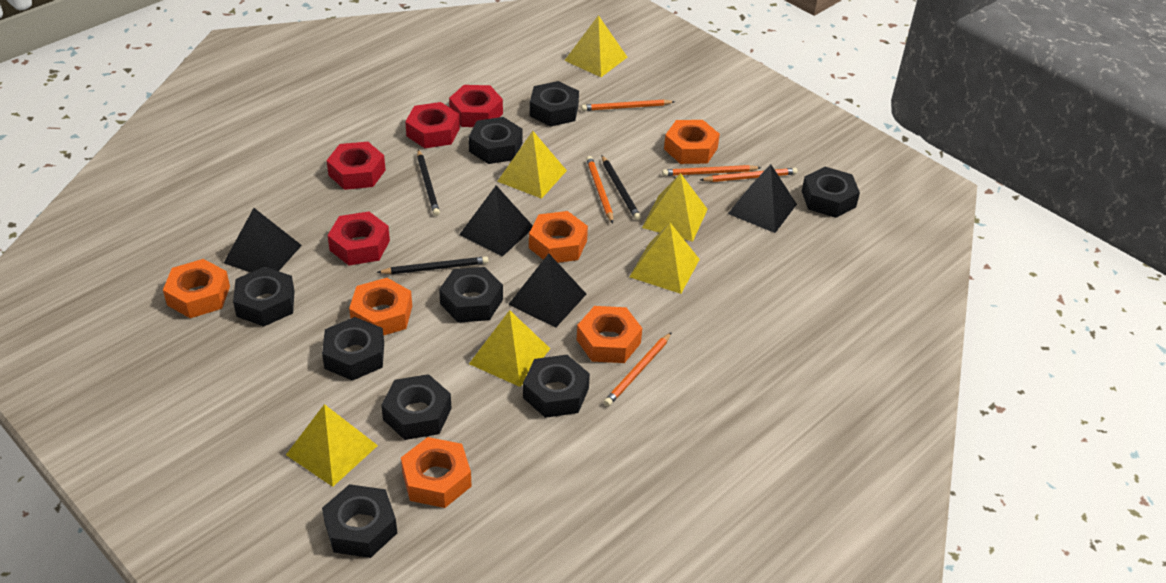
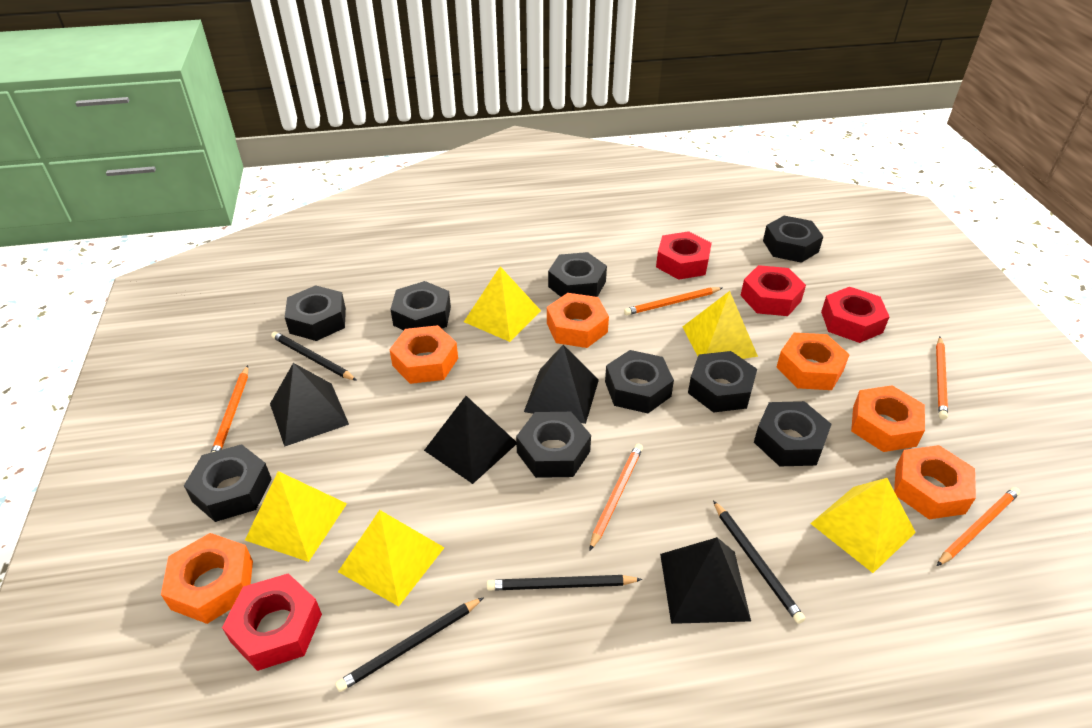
black pencil: [377,256,488,274] [417,149,440,216] [602,156,641,220] = 3 -> [271,331,357,381] [335,597,484,692] [487,575,642,591] [713,501,805,624] = 4
yellow pyramid: [286,404,378,487] [469,310,550,387] [497,131,567,199] [564,15,627,77] [629,223,700,294] [642,173,708,242] = 6 -> [245,471,347,562] [338,510,445,607] [464,266,541,342] [683,291,758,359] [810,478,916,573] = 5

